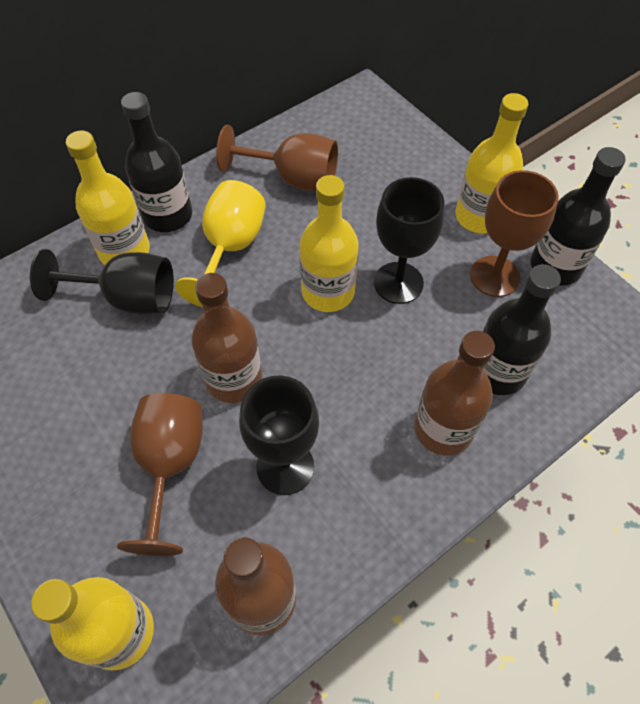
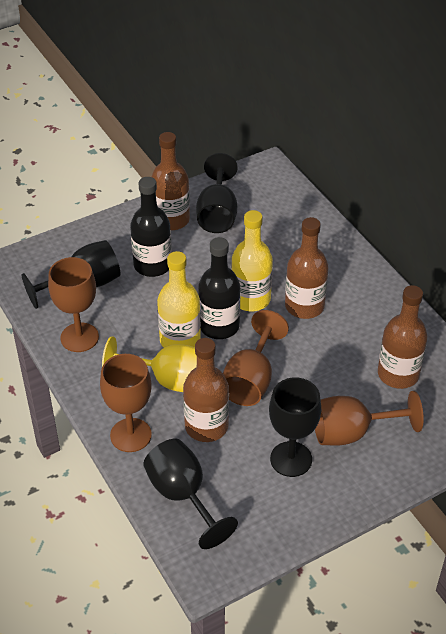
black bottle: [121,92,192,232] [482,264,561,395] [531,147,626,286] = 3 -> [130,177,172,277] [198,237,240,339] = 2
black goblet: [30,249,174,314] [239,375,319,495] [374,177,444,304] = 3 -> [22,240,121,309] [143,439,238,549] [196,153,238,233] [269,378,321,477] = 4
brown bottle: [191,273,262,403] [215,537,296,636] [414,331,495,456] = 3 -> [152,132,190,231] [183,338,229,442] [285,217,329,319] [378,285,428,389] = 4
brown goblet: [117,393,203,556] [216,125,338,191] [470,170,559,297] = 3 -> [48,257,99,352] [100,354,152,452] [223,310,289,406] [315,391,424,445] = 4
yellow bottle: [31,577,154,670] [66,131,150,265] [299,175,359,312] [455,93,528,234] = 4 -> [157,251,201,348] [231,210,273,311] = 2

